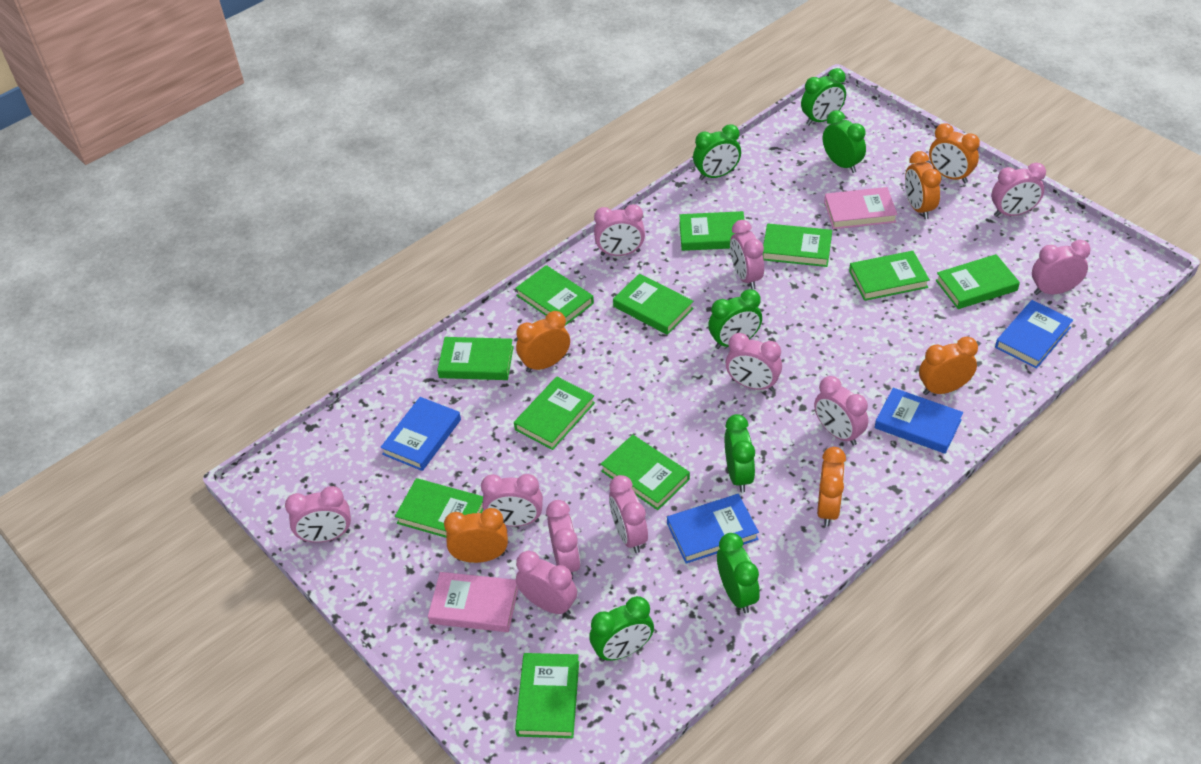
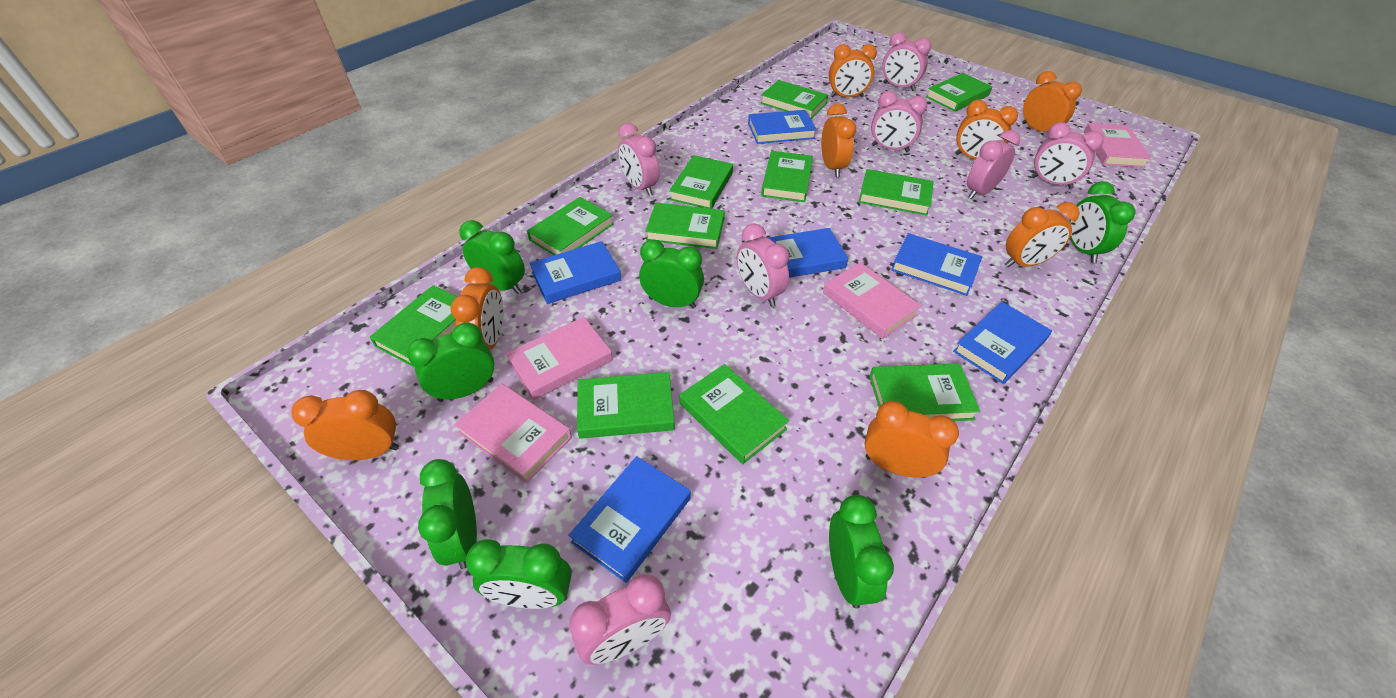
blue book: [380,397,461,471] [667,494,759,564] [875,388,963,454] [995,300,1073,369] = 4 -> [530,241,621,304] [568,456,691,583] [748,110,817,144] [768,228,849,278] [891,233,982,296] [953,302,1052,384] = 6
orange clock: [444,508,508,563] [516,311,570,372] [817,447,846,527] [905,151,941,219] [919,337,978,395] [929,123,980,183] = 6 -> [291,390,399,460] [450,267,503,350] [821,104,856,177] [829,44,877,97] [865,401,959,478] [955,100,1018,159] [1005,202,1080,267] [1022,71,1082,132] = 8
pink book: [428,572,519,632] [824,187,898,229] = 2 -> [454,384,572,483] [506,317,613,400] [823,262,921,339] [1084,123,1151,168] = 4
pink clock: [285,486,351,543] [481,474,543,527] [516,551,577,615] [546,500,580,579] [594,204,645,256] [609,475,648,553] [726,333,782,391] [730,220,764,289] [814,376,868,446] [992,163,1046,217] [1032,240,1091,295] = 11 -> [569,574,671,665] [618,123,660,196] [737,223,789,307] [871,91,927,152] [882,32,931,91] [967,130,1020,199] [1031,122,1104,189] = 7

